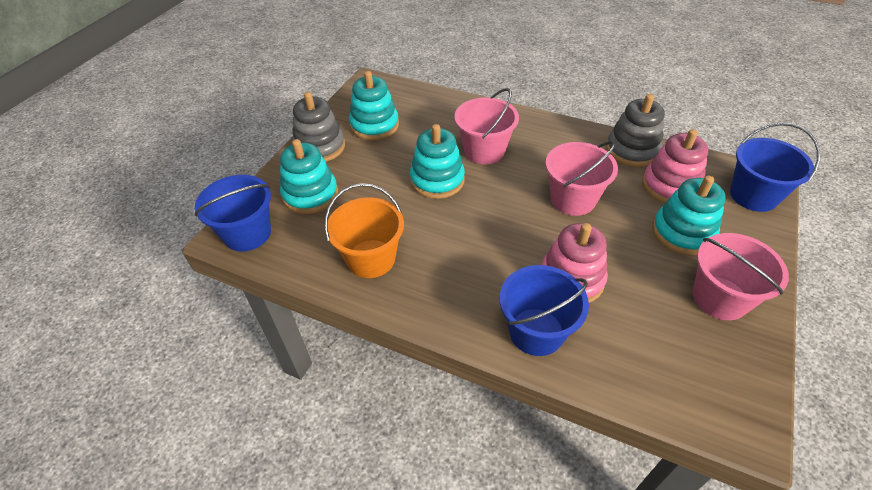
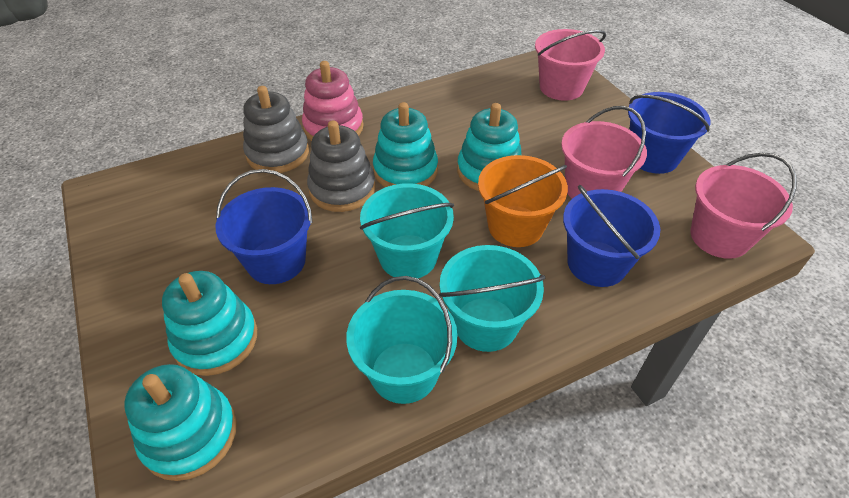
pink stacking toy: [541,223,608,303] [642,129,708,203] = 2 -> [302,61,364,141] = 1
turquoise bucket: none = 0 -> [346,276,458,404] [360,183,454,278] [439,245,545,352] = 3

